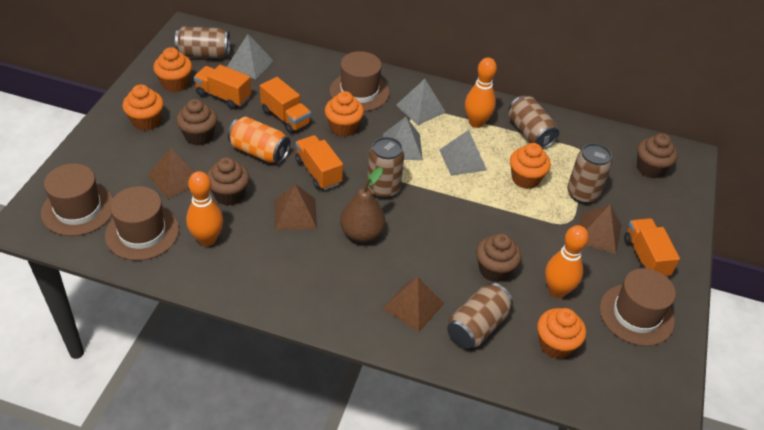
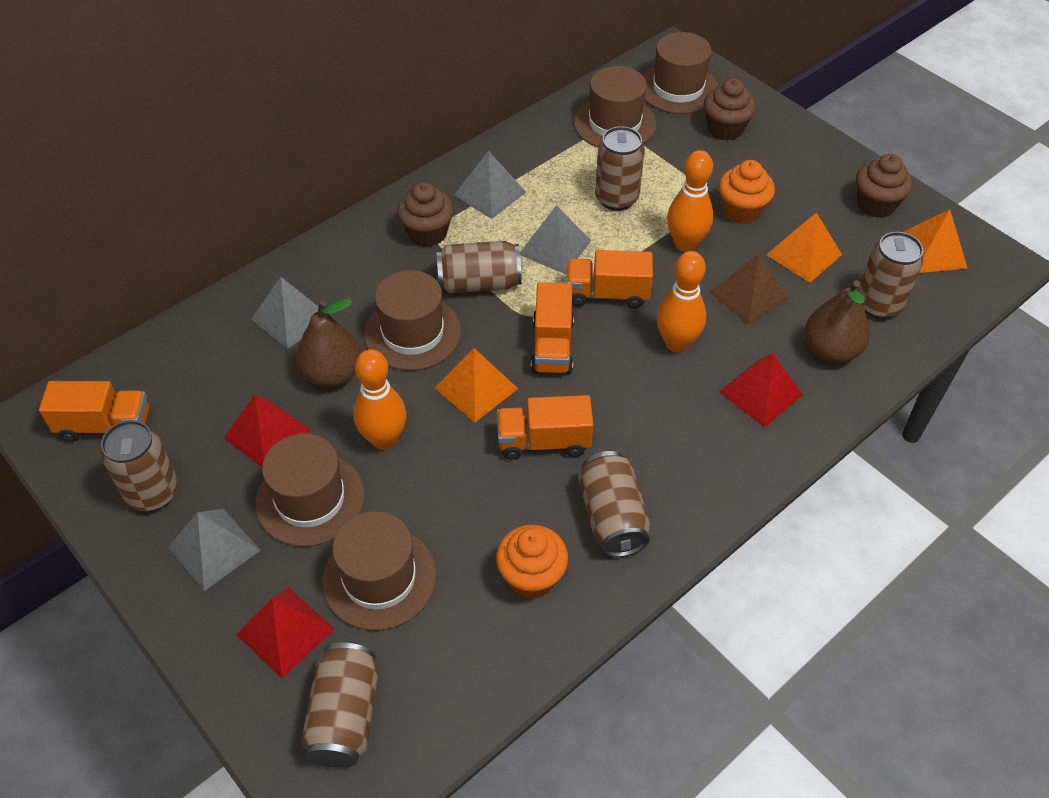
brown can: [175,27,230,58] [367,137,404,199] [447,283,513,349] [508,95,559,149] [567,143,612,204] = 5 -> [101,420,178,512] [301,643,378,768] [436,241,522,293] [578,451,650,557] [595,126,645,211] [858,232,923,319] = 6
brown cupcake: [176,99,217,145] [207,157,249,206] [476,233,521,282] [637,133,678,178] = 4 -> [397,182,454,247] [704,78,756,141] [856,154,913,218] = 3
brown hat: [41,163,113,236] [105,186,179,260] [330,51,390,111] [599,268,676,346] = 4 -> [255,434,365,547] [322,511,437,631] [364,270,461,371] [574,66,656,147] [643,32,718,114] = 5
brown pear: [340,167,385,242] = 1 -> [296,299,361,387] [804,280,870,363] = 2
brown pyramid: [148,147,194,199] [275,184,317,230] [382,277,444,332] [579,204,622,254] = 4 -> [710,254,788,325] = 1
orange can: [228,117,291,164] = 1 -> none = 0
orange cupcake: [122,84,164,131] [153,47,192,92] [325,91,364,137] [510,143,551,189] [537,308,586,359] = 5 -> [496,525,568,599] [719,160,775,224] = 2
orange pyramid: none = 0 -> [435,348,518,422] [766,212,842,283] [904,209,967,273] = 3
red pyramid: none = 0 -> [224,395,311,467] [236,588,334,678] [719,353,803,428] = 3

